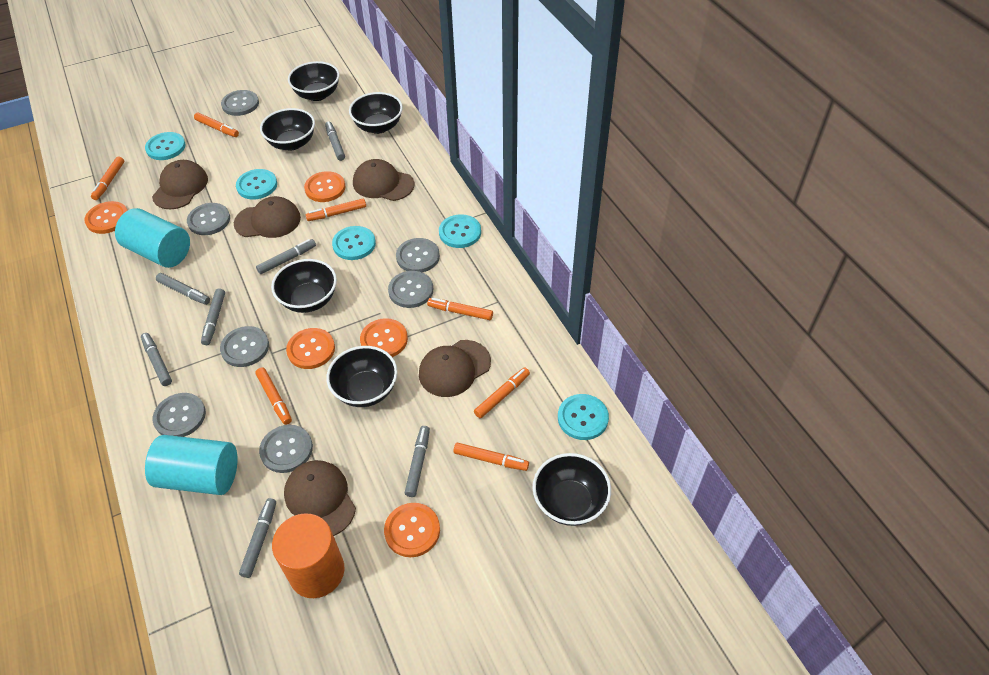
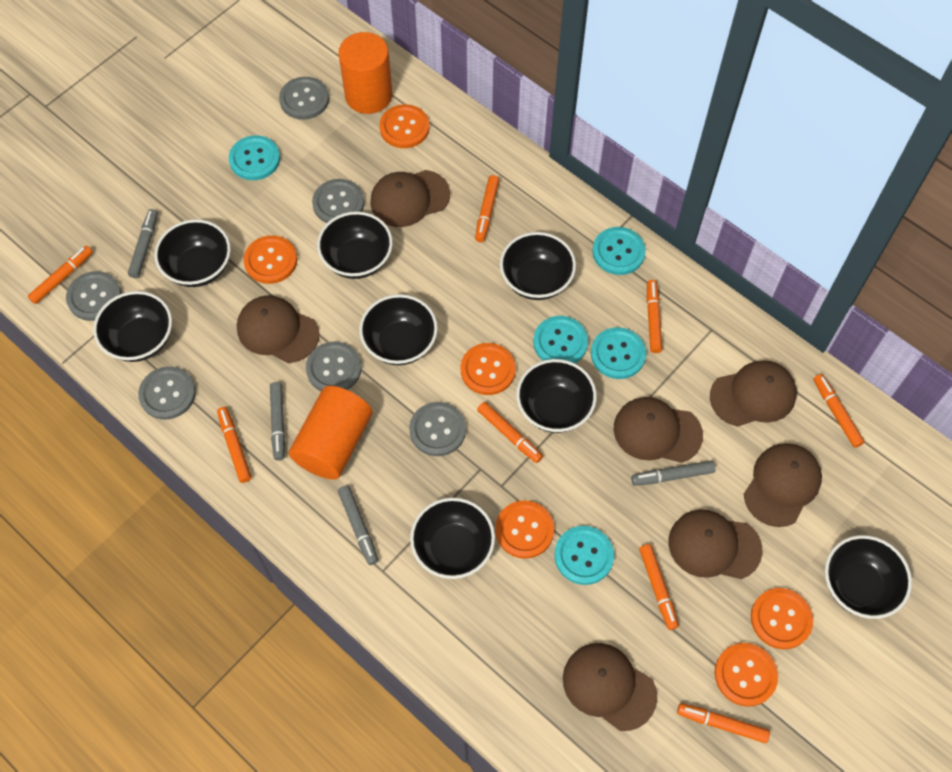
black bowl: [260,108,315,151] [271,259,337,313] [288,61,340,101] [326,346,398,407] [349,92,403,134] [533,453,611,526] = 6 -> [93,291,172,362] [154,219,231,287] [317,211,393,279] [359,294,438,365] [410,497,495,579] [500,232,576,300] [516,359,597,433] [825,535,912,619] = 8
brown cap: [152,160,208,209] [234,196,301,238] [284,460,356,536] [353,159,414,201] [419,340,491,397] = 5 -> [237,295,320,363] [370,170,450,227] [563,643,657,731] [614,397,703,463] [669,510,763,579] [710,360,797,427] [744,443,822,527] = 7
grey button: [153,393,206,437] [187,203,230,235] [220,326,269,367] [221,90,259,116] [259,425,313,473] [388,271,433,308] [396,238,440,272] = 7 -> [66,271,122,321] [138,366,196,420] [279,77,329,120] [306,341,362,391] [312,179,364,223] [409,402,466,456] = 6
grey marker: [141,333,172,386] [156,273,210,305] [201,288,225,345] [239,498,276,578] [256,239,316,274] [325,121,345,161] [405,426,430,497] = 7 -> [128,209,158,278] [270,382,285,461] [338,486,378,565] [631,460,715,486] = 4
orange button: [84,201,128,234] [286,328,335,369] [304,171,346,202] [360,318,408,357] [384,503,440,557] = 5 -> [243,235,297,284] [379,104,430,148] [461,343,516,395] [495,500,554,559] [715,643,778,707] [751,588,813,649] = 6
orange cylinder: [272,513,345,598] = 1 -> [289,386,372,480] [338,32,393,114] = 2
orange marker: [91,156,124,200] [194,113,239,137] [255,367,292,425] [306,198,366,221] [427,298,493,320] [453,443,529,471] [474,368,530,418] = 7 -> [28,246,93,304] [217,407,251,483] [475,175,499,242] [477,402,543,463] [639,544,679,630] [646,280,662,353] [677,703,770,743] [813,374,865,448] = 8
turquoise cylinder: [115,208,190,268] [145,435,237,495] = 2 -> none = 0

